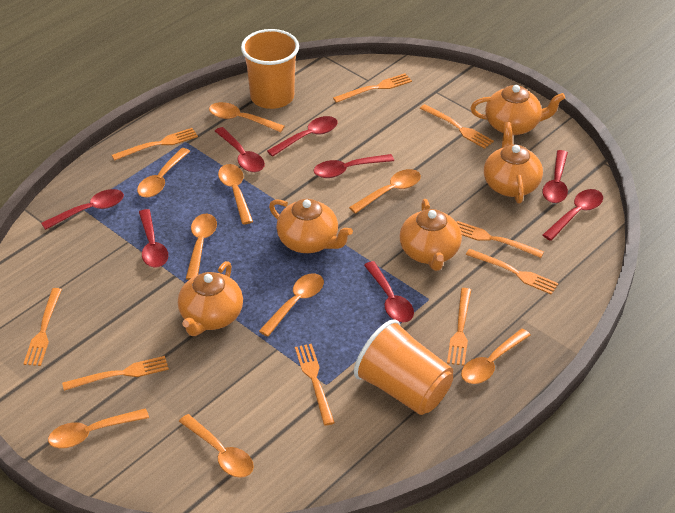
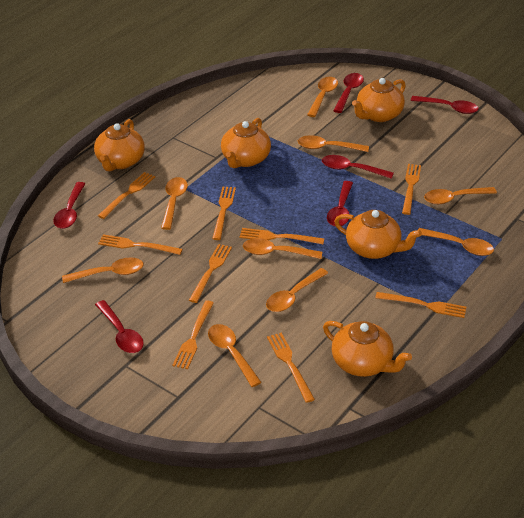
orange cup: [241,29,299,109] [354,319,453,415] = 2 -> none = 0
red spoon: [41,189,124,230] [139,209,168,267] [215,127,265,172] [267,116,338,157] [314,154,394,178] [364,261,414,322] [543,150,568,203] [543,189,603,241] = 8 -> [53,182,85,229] [95,300,144,353] [322,155,394,179] [327,181,353,227] [333,73,364,113] [411,96,479,114] = 6

